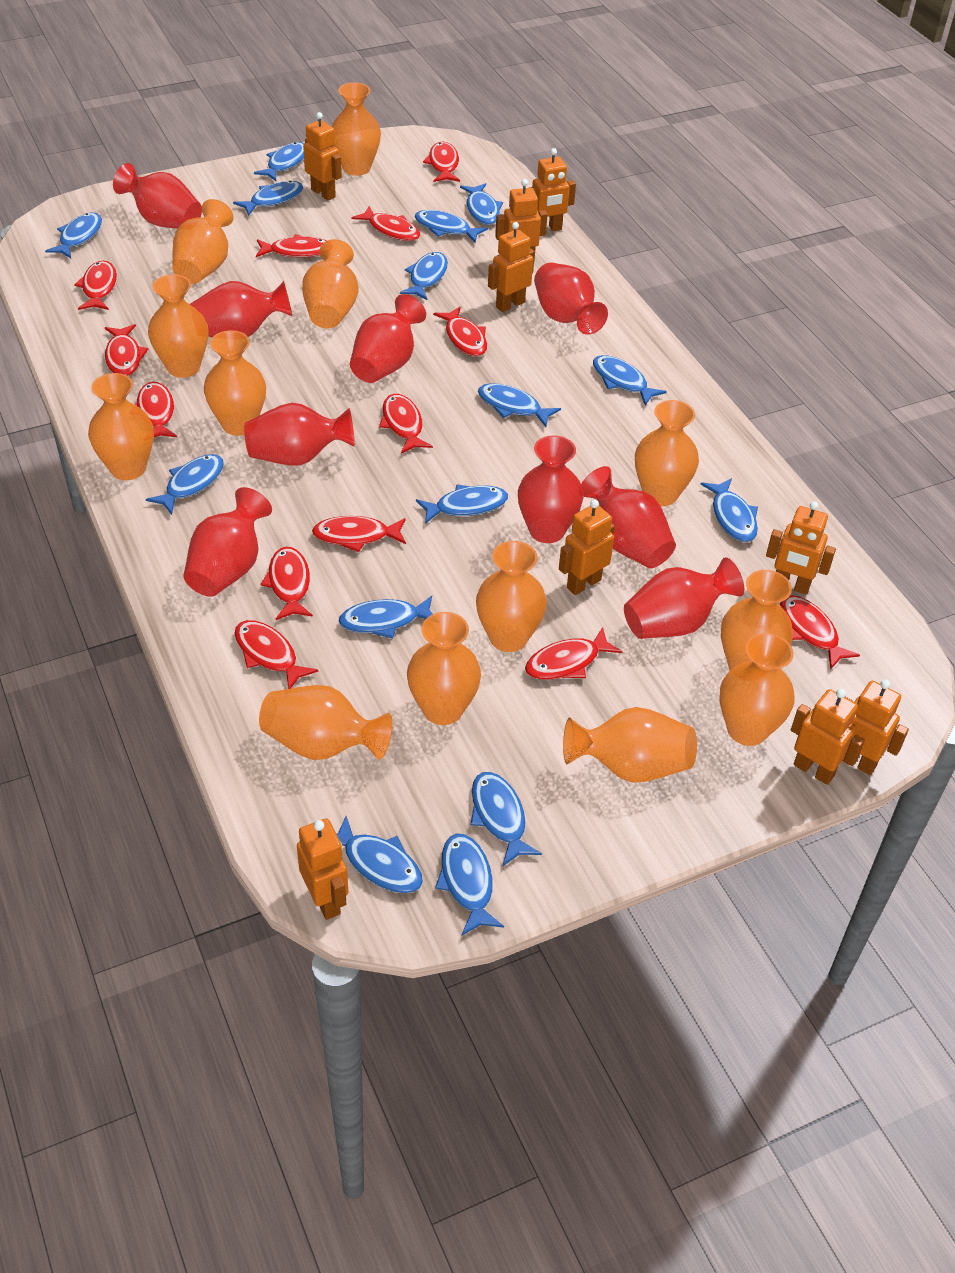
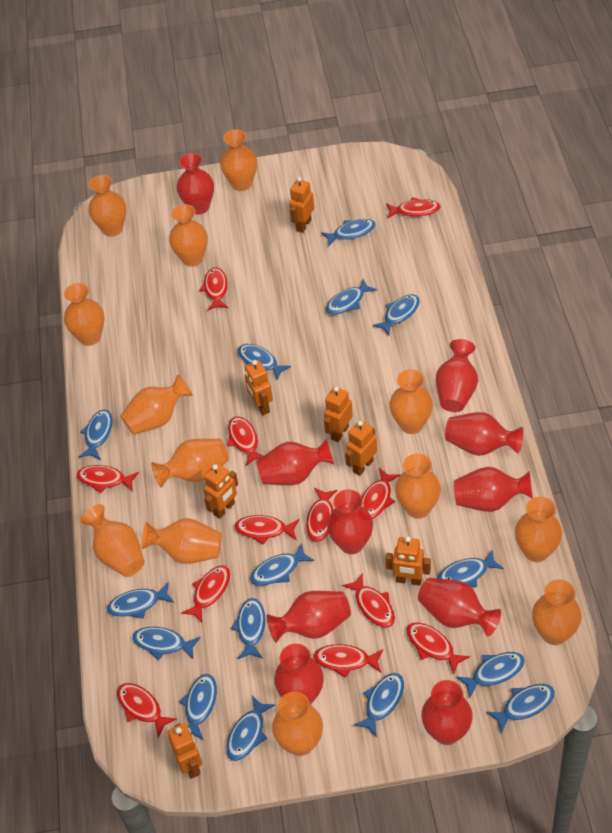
orange robot: [297,818,348,920] [303,112,342,200] [488,222,535,312] [495,179,547,261] [528,148,576,231] [559,500,615,595] [766,501,836,594] [791,689,865,785] [843,680,909,775] = 9 -> [168,723,202,779] [204,463,238,519] [245,360,273,415] [289,177,314,233] [324,386,353,442] [345,420,377,476] [385,536,431,586] = 7
red fish: [74,261,117,310] [105,324,148,376] [135,382,177,437] [234,620,318,689] [256,234,327,258] [260,547,313,620] [312,516,406,552] [352,206,420,241] [379,394,433,454] [423,142,460,182] [433,307,487,356] [525,627,622,680] [780,595,860,670] = 13 -> [77,465,139,493] [117,683,177,737] [181,565,230,623] [199,267,228,311] [228,416,263,466] [234,515,299,545] [306,488,338,542] [314,644,383,678] [342,573,395,628] [362,468,400,519] [386,197,441,219] [407,622,470,674] = 12
red vase: [113,163,202,229] [184,487,272,597] [190,281,292,337] [244,403,355,466] [350,294,426,383] [518,435,584,543] [534,263,608,335] [581,466,676,568] [624,557,745,639] = 9 -> [177,153,214,215] [256,439,334,485] [267,591,351,643] [274,644,324,705] [327,489,373,554] [418,578,501,636] [421,680,473,745] [436,339,478,412] [445,412,523,456] [454,467,533,512] = 10

